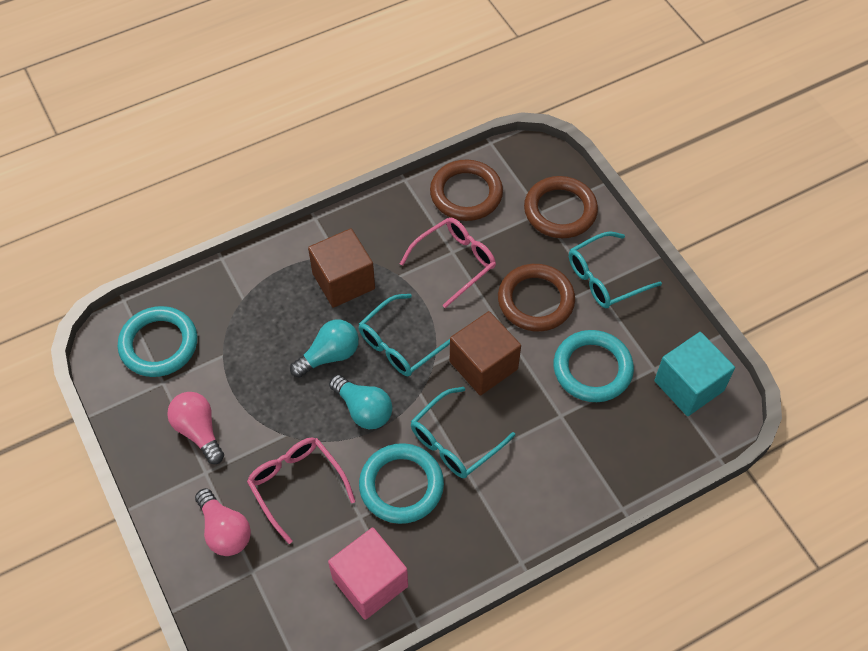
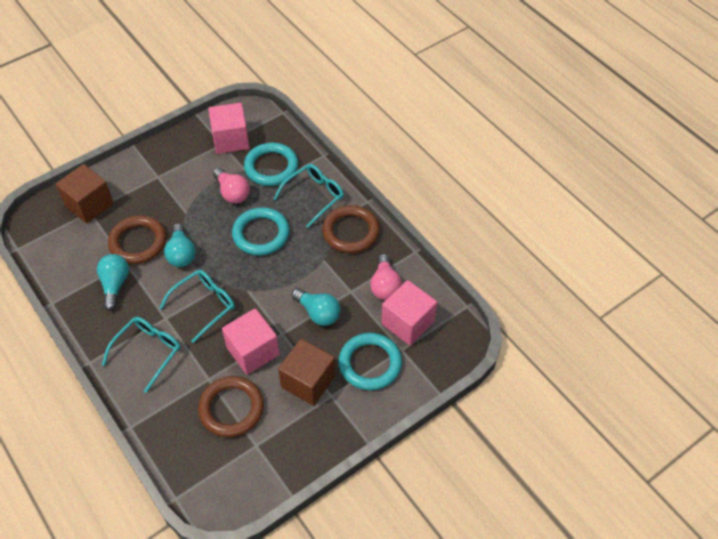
pink cube: [328,528,408,620] = 1 -> [208,103,250,154] [222,308,280,375] [382,280,437,346] = 3
pink glasses: [247,438,356,544] [400,218,496,308] = 2 -> none = 0
turquoise cube: [654,332,735,416] = 1 -> none = 0
turquoise light bulb: [290,319,359,378] [329,375,392,429] = 2 -> [97,254,129,311] [164,223,196,267] [292,288,340,326] = 3

